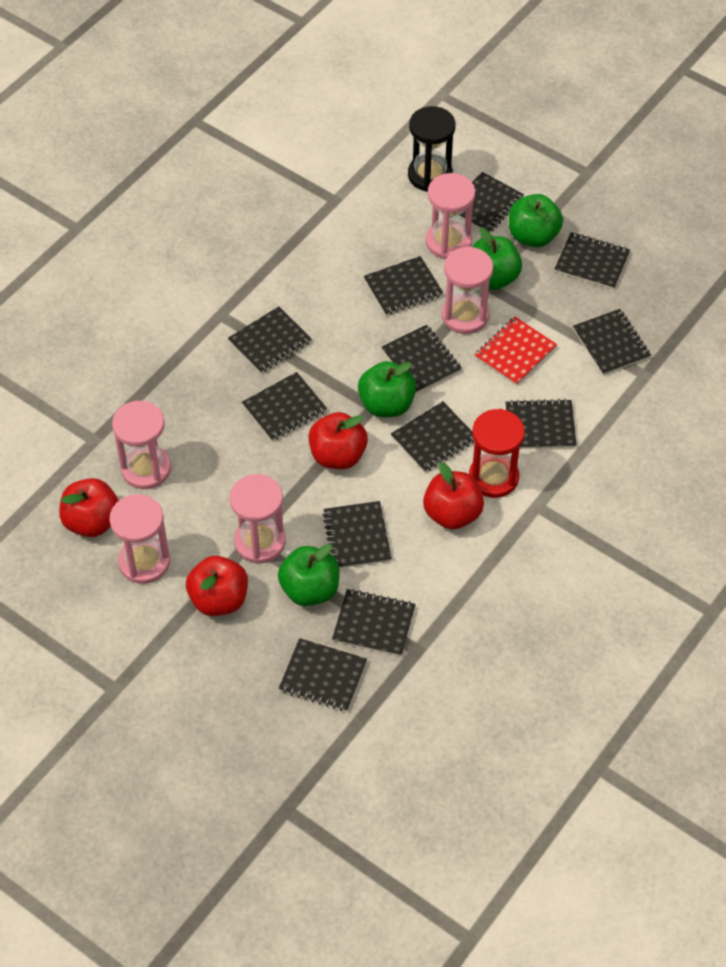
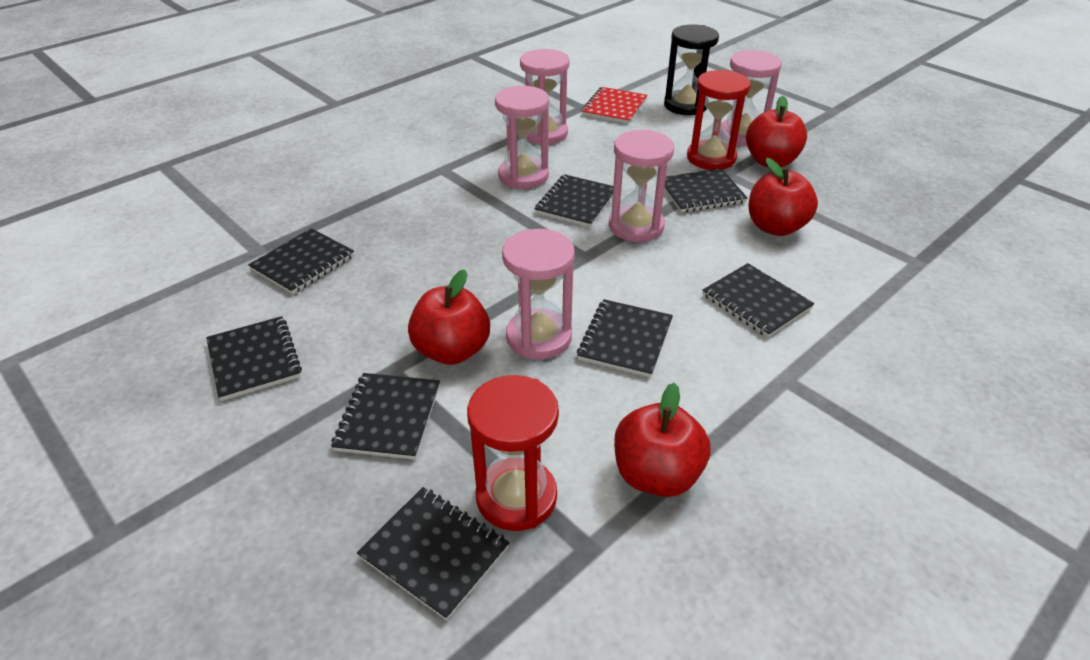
black notebook: [228,306,311,374] [242,372,327,441] [279,638,367,711] [323,501,392,568] [332,589,415,656] [364,256,443,316] [381,325,462,393] [391,401,474,472] [457,172,524,232] [506,399,576,449] [555,232,630,290] [573,309,651,375] = 12 -> [206,316,302,401] [248,228,354,294] [331,373,440,460] [357,487,510,621] [535,174,613,227] [577,299,673,378] [664,168,748,213] [703,263,815,338] = 8
green apple: [278,544,339,606] [358,361,416,417] [472,227,522,290] [509,194,563,247] = 4 -> none = 0
red hourglass: [469,409,525,498] = 1 -> [467,375,559,531] [687,70,751,170] = 2

